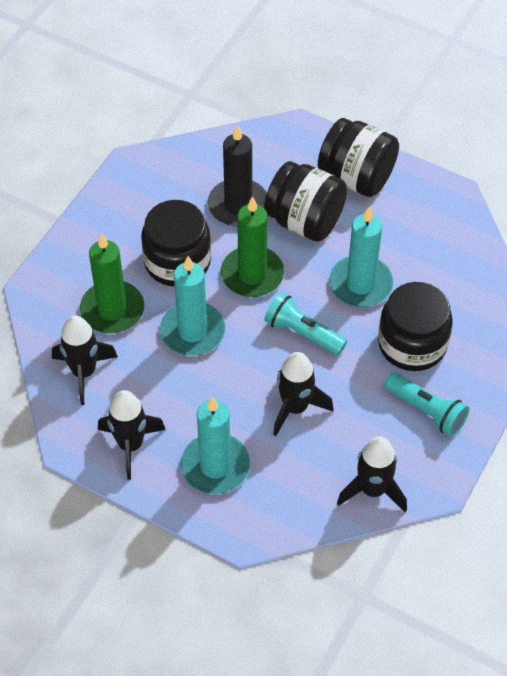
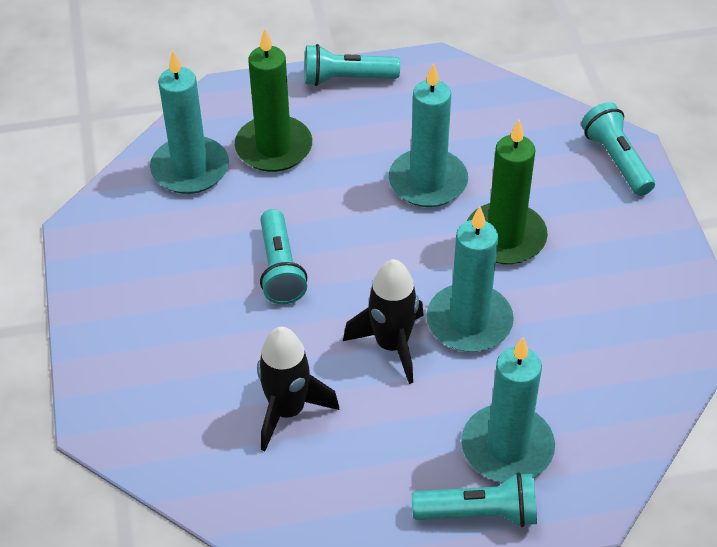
black candle: [208,125,267,227] = 1 -> none = 0
black jar: [141,200,211,287] [264,161,347,242] [318,118,399,197] [378,282,453,371] = 4 -> none = 0
black rocket: [52,315,118,405] [98,390,166,480] [273,352,334,436] [337,436,407,512] = 4 -> [257,327,339,451] [343,259,424,384] = 2
turquoise candle: [160,256,225,355] [181,397,250,494] [329,207,393,307] = 3 -> [150,51,229,194] [389,63,468,207] [426,207,514,352] [461,337,555,482] = 4
turquoise flashlight: [264,292,347,355] [385,373,469,437] = 2 -> [260,209,307,304] [304,44,400,86] [412,472,537,527] [581,102,655,196] = 4

